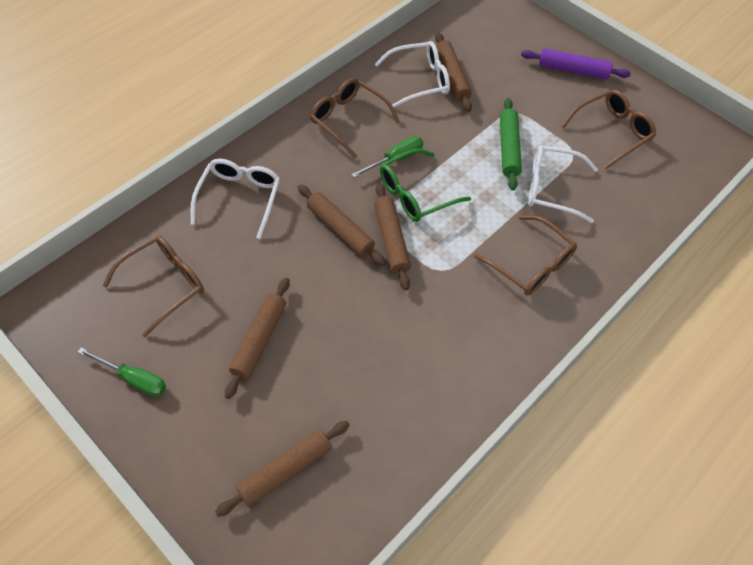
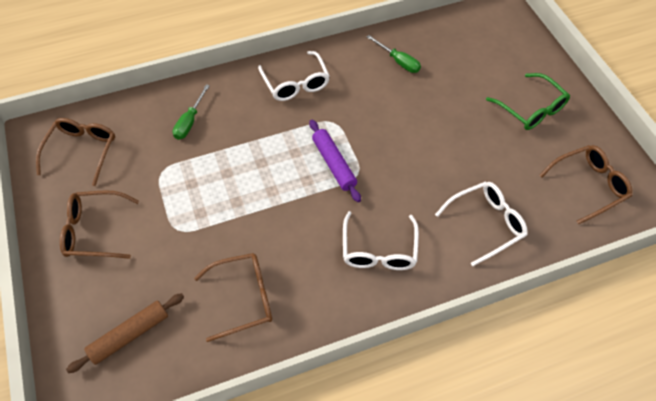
brown rolling pin: [215,421,350,517] [225,278,290,399] [298,184,386,266] [374,183,411,290] [435,32,472,112] = 5 -> [66,293,184,373] = 1
green rolling pin: [500,98,522,190] = 1 -> none = 0

